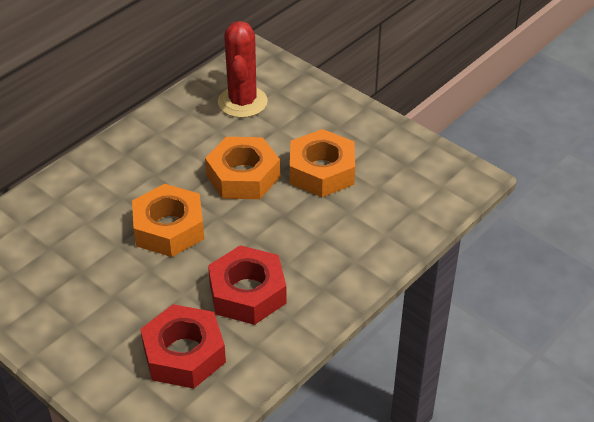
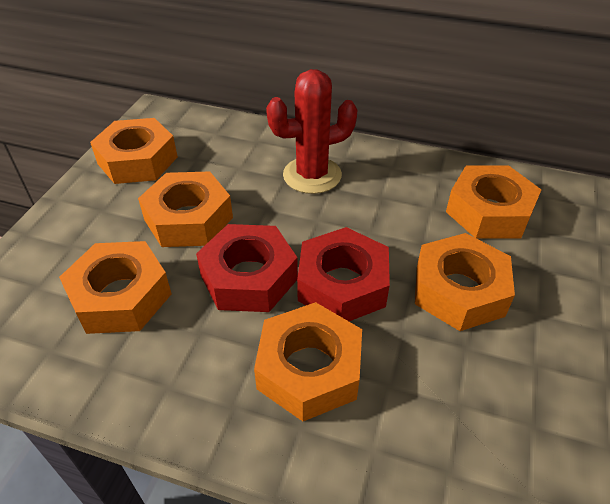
orange nut: [132,184,204,257] [205,137,280,199] [290,129,355,197] = 3 -> [59,241,172,334] [90,118,178,184] [138,171,233,247] [254,302,362,421] [415,233,515,331] [446,165,541,239] = 6

